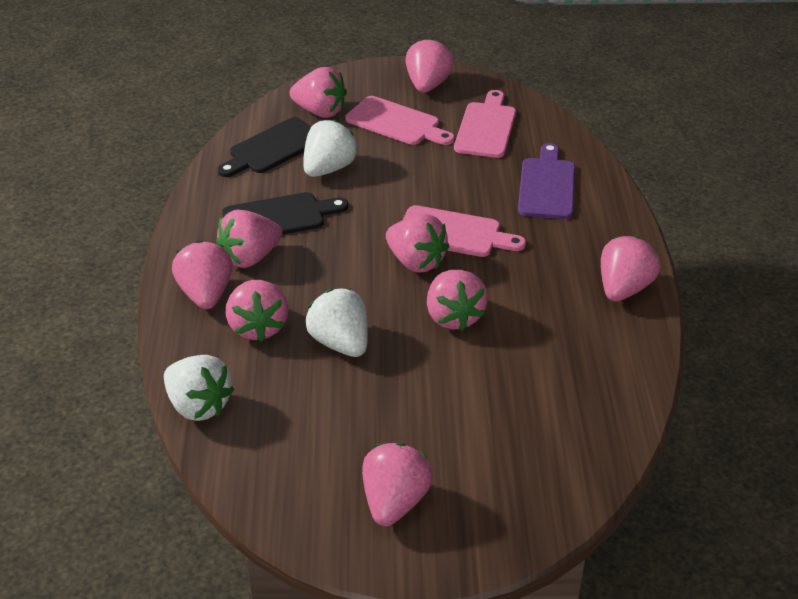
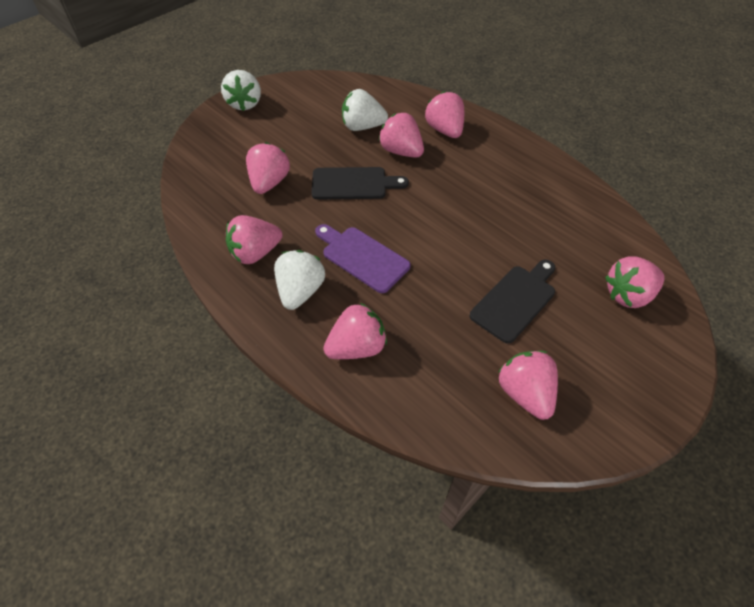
pink cutting board: [346,96,455,145] [403,205,526,257] [454,90,516,158] = 3 -> none = 0
pink strawberry: [172,240,233,309] [216,210,282,268] [226,280,289,342] [289,67,347,118] [362,443,433,526] [386,214,450,273] [405,38,454,93] [427,270,488,331] [601,236,660,301] = 9 -> [226,215,282,264] [246,142,290,194] [323,303,387,359] [379,113,424,158] [425,91,464,138] [499,351,558,420] [605,256,665,308] = 7

